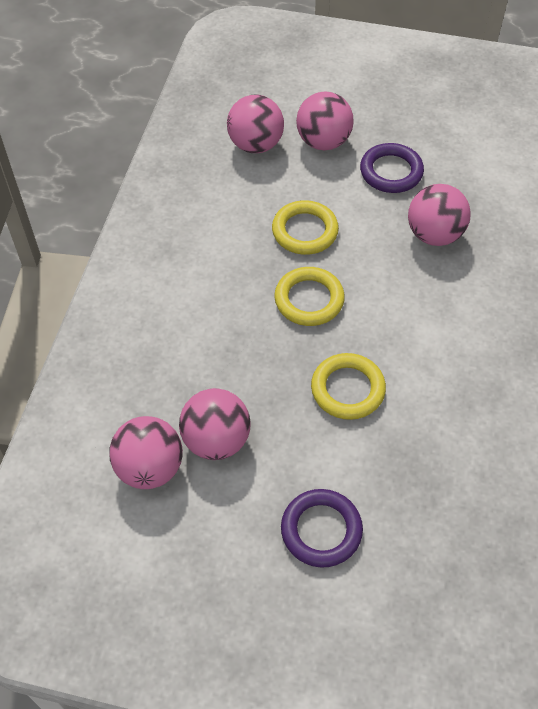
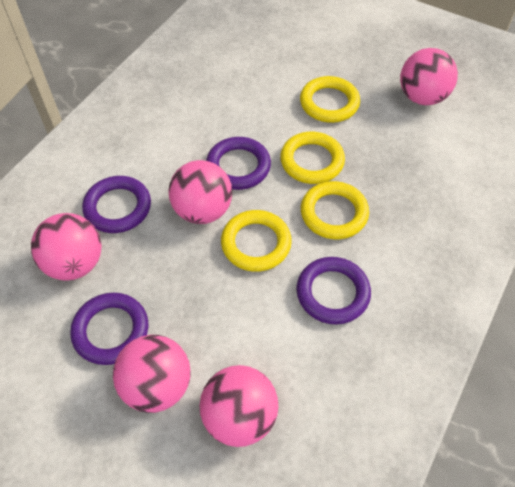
purple ring: [281,489,363,567] [360,143,424,193] = 2 -> [70,293,148,365] [82,176,151,233] [206,137,271,190] [296,257,371,325] = 4
yellow ring: [272,200,339,255] [274,267,345,326] [311,353,386,420] = 3 -> [221,210,292,272] [280,132,345,184] [300,76,360,123] [301,181,369,239] = 4

